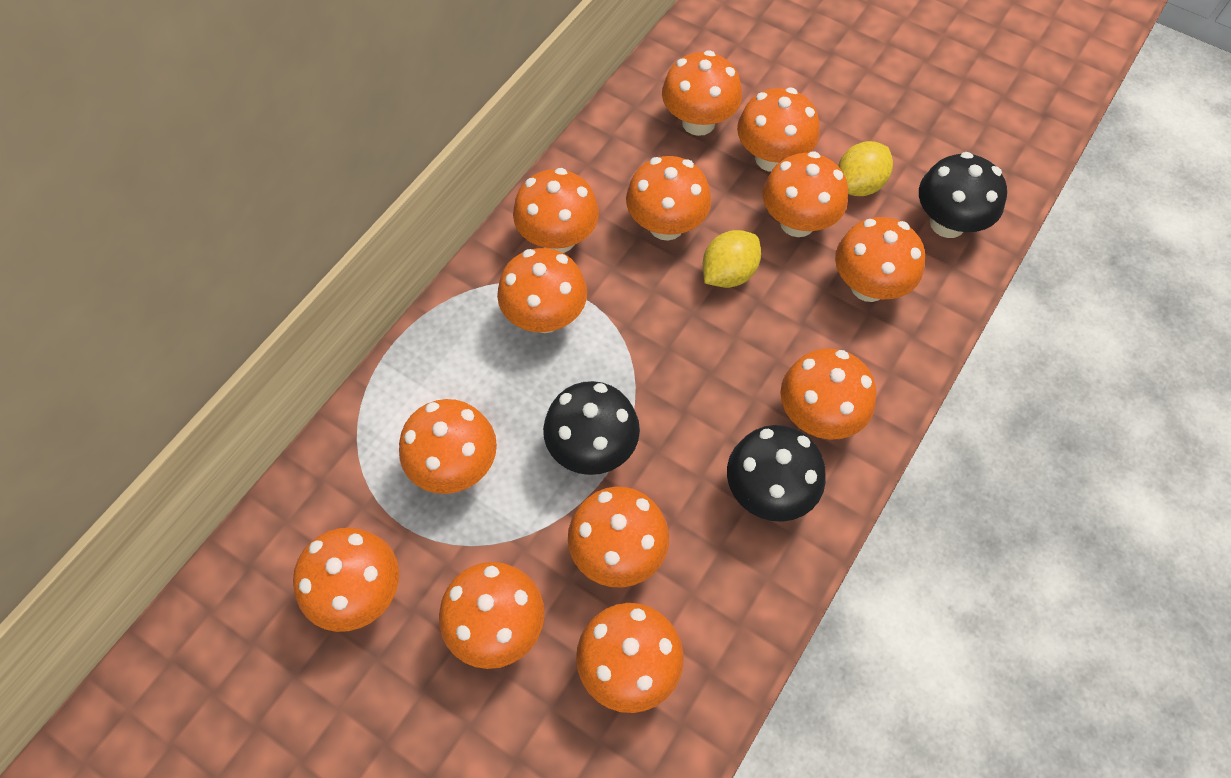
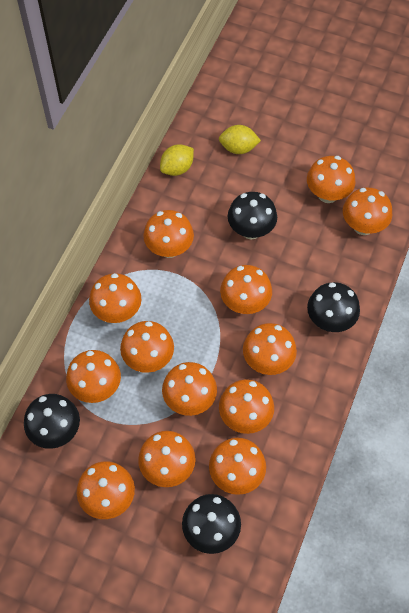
black mushroom: [543,381,640,475] [727,425,826,522] [919,152,1007,238] = 3 -> [24,394,80,449] [182,494,241,554] [228,192,277,239] [307,282,360,332] = 4

